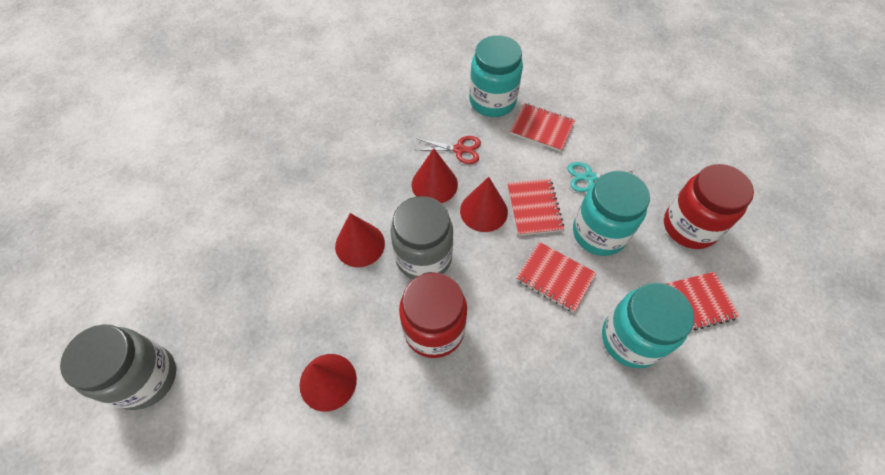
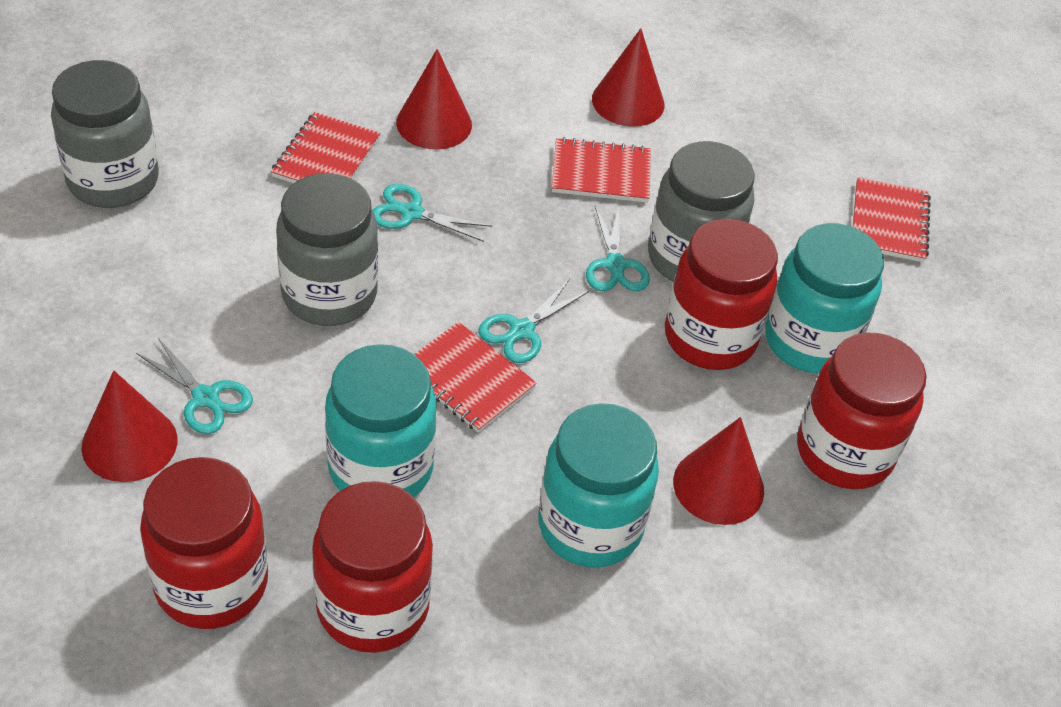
grey jar: [60,324,176,410] [391,196,453,280] = 2 -> [51,60,159,208] [276,173,378,326] [648,141,755,282] = 3
red jar: [399,272,467,358] [664,164,754,249] = 2 -> [140,457,268,629] [312,481,433,653] [665,219,778,370] [797,333,927,489] = 4
red scissors: [416,136,481,164] = 1 -> none = 0
turquoise scissors: [568,162,635,192] = 1 -> [136,338,253,434] [372,184,492,242] [478,279,589,363] [586,206,650,291] = 4

